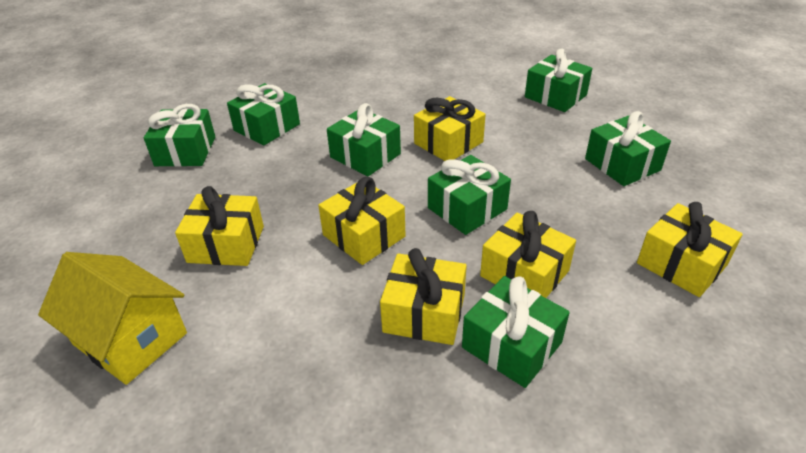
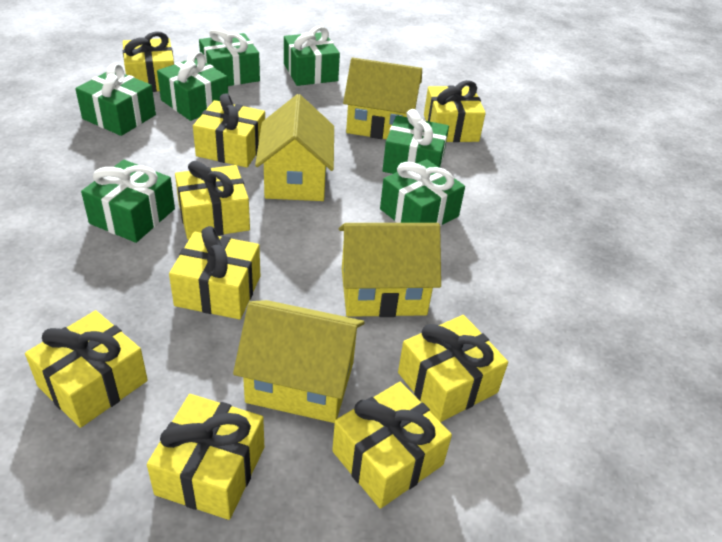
yellow gift: [175,186,264,266] [318,177,406,265] [380,248,467,345] [414,96,486,161] [480,211,576,298] [637,202,743,297] = 6 -> [25,310,148,428] [123,31,174,92] [147,394,264,520] [169,226,260,319] [175,161,250,240] [193,93,265,168] [332,382,452,509] [398,315,508,422] [424,80,486,142] = 9
yellow house: [38,252,187,385] = 1 -> [233,300,365,423] [255,94,334,201] [339,223,441,317] [343,57,422,139] = 4

